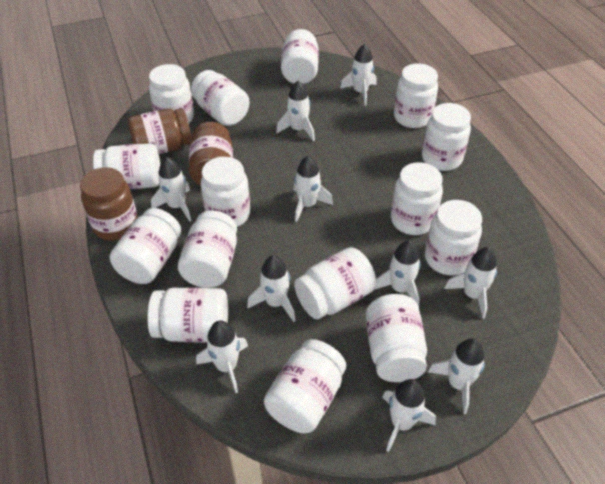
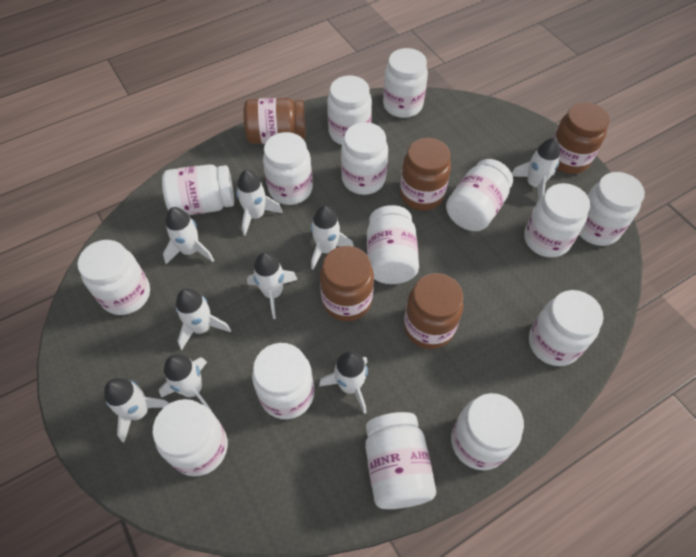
brown jar: [80,167,138,241] [128,108,192,154] [189,122,233,186] = 3 -> [243,98,306,144] [320,246,374,321] [400,138,451,211] [404,273,463,349] [553,102,610,174] = 5
white rocket: [151,157,191,222] [196,321,248,393] [247,255,296,322] [276,80,315,141] [293,156,333,222] [340,44,377,106] [374,241,421,306] [382,379,436,452] [428,338,485,414] [444,247,497,319] = 10 -> [104,378,170,443] [159,354,212,411] [163,207,214,264] [176,288,231,350] [236,170,283,236] [247,252,298,319] [311,206,354,270] [319,351,368,414] [512,138,560,200] = 9

